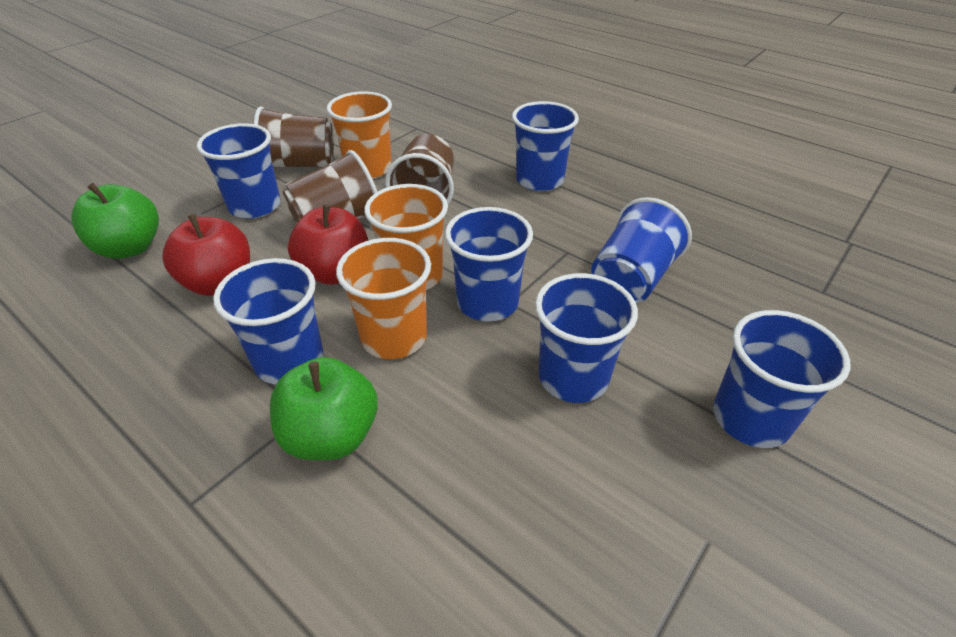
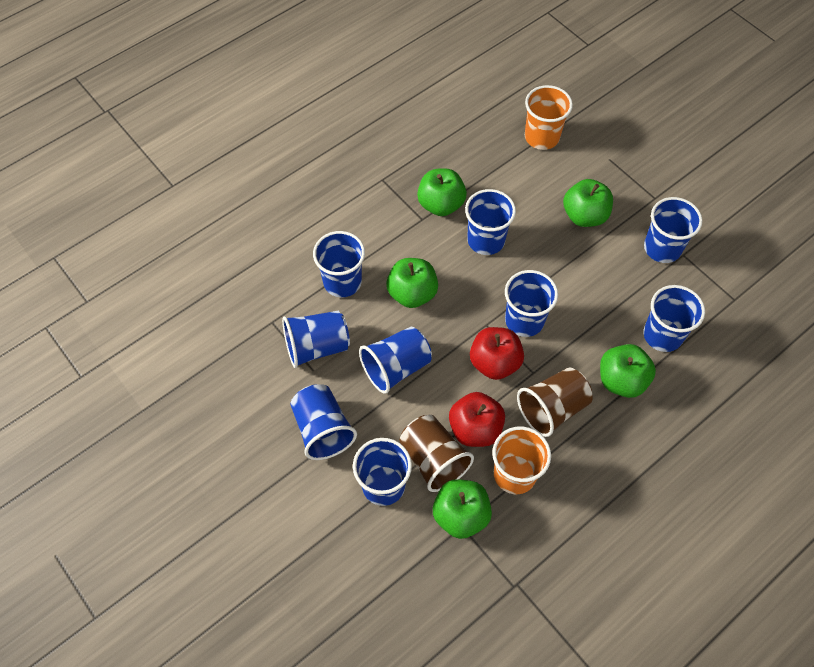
blue cup: [197,123,280,219] [213,258,324,384] [445,207,533,321] [512,101,579,191] [535,273,638,403] [591,197,692,303] [713,310,851,448] = 7 -> [282,311,350,368] [290,384,357,460] [313,231,365,297] [353,438,412,506] [359,327,432,394] [465,189,516,255] [505,270,558,337] [644,197,703,263] [644,285,705,352] = 9
brown cup: [254,106,333,168] [283,150,377,224] [385,134,454,205] = 3 -> [400,415,474,492] [517,367,593,437] = 2
green apple: [72,183,159,259] [270,357,378,460] = 2 -> [386,258,438,308] [417,168,467,216] [433,479,492,539] [563,179,613,227] [600,344,656,398] = 5
orange cup: [327,91,392,179] [336,238,431,359] [364,184,448,290] = 3 -> [492,426,551,494] [525,85,573,150] = 2

